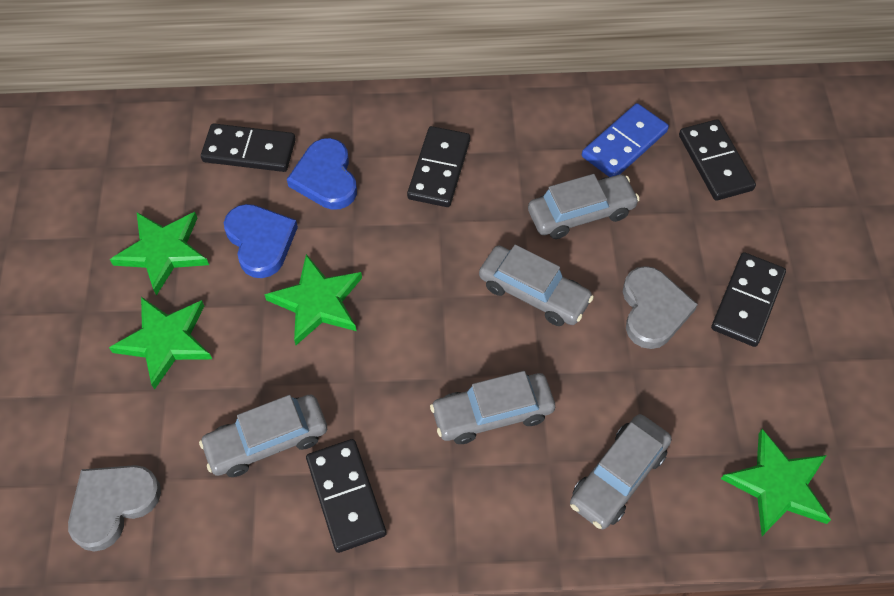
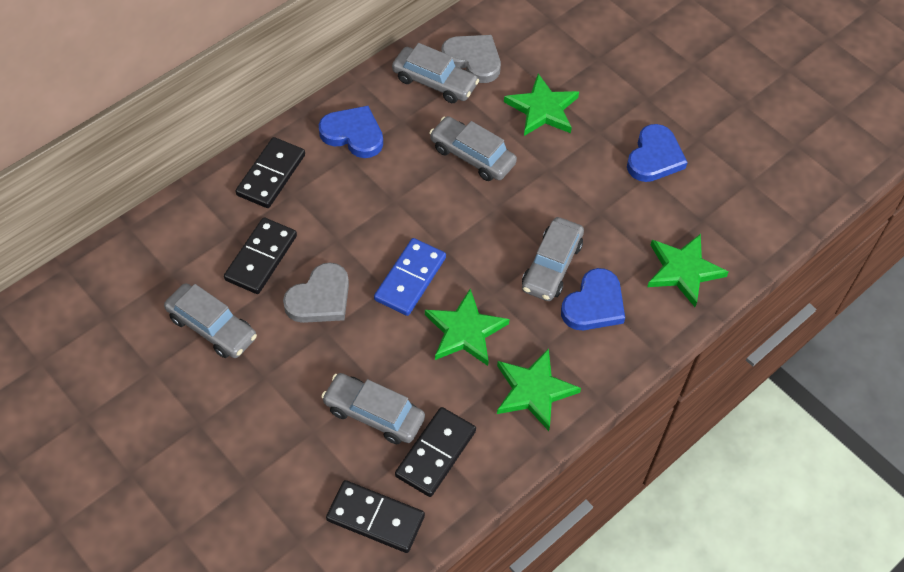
black domino: [201,123,296,172] [306,439,386,553] [407,126,470,207] [679,119,756,201] [711,252,786,347] = 5 -> [224,218,297,294] [236,137,305,208] [326,480,425,553] [395,407,476,497] = 4
blue heart: [224,204,298,278] [287,138,357,210] = 2 -> [319,106,383,158] [561,268,625,330] [627,124,688,182] = 3

